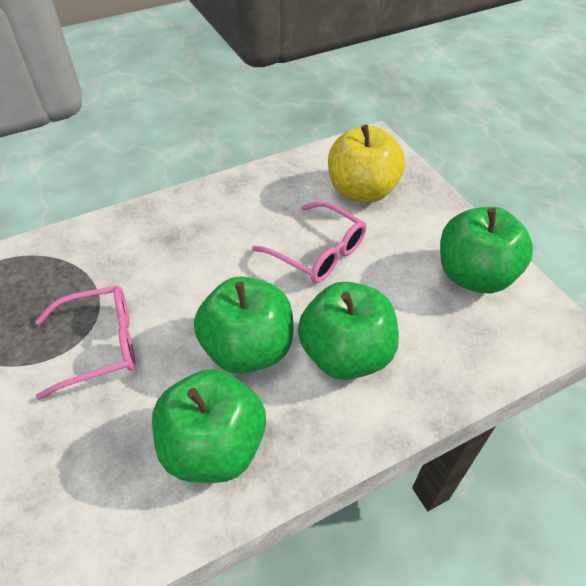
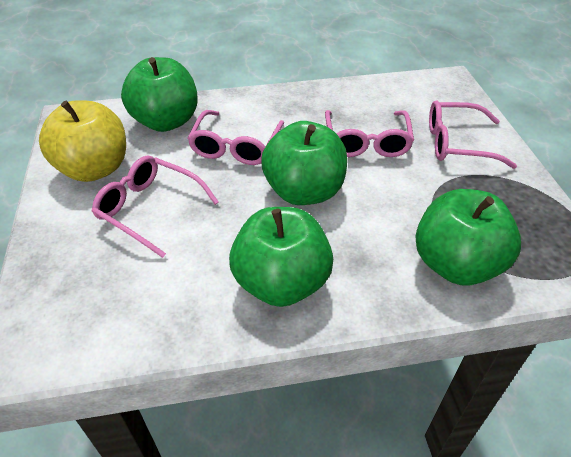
pink glasses: [35,286,135,400] [252,201,366,283] = 2 -> [92,156,219,258] [187,110,284,165] [325,110,414,157] [429,100,517,169] = 4

